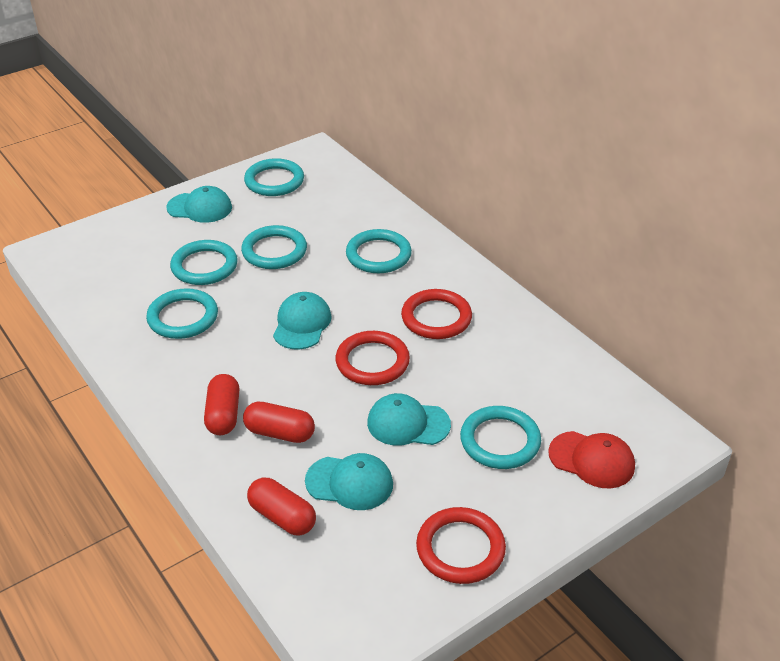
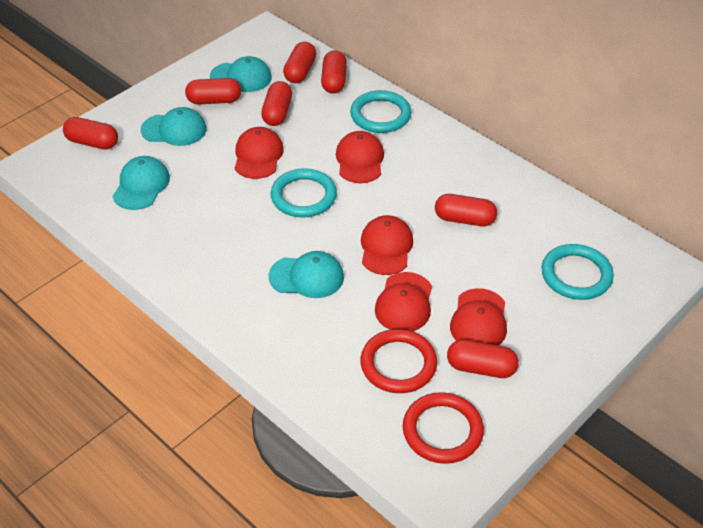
red cap: [548,431,635,489] = 1 -> [235,127,284,179] [336,131,384,183] [361,215,413,275] [375,272,432,331] [450,288,507,345] = 5
red capsule: [204,374,240,435] [243,402,315,443] [247,478,316,535] = 3 -> [63,117,118,150] [185,78,241,105] [261,81,292,126] [283,42,316,83] [321,50,347,94] [435,194,497,226] [447,339,519,378] = 7
red ring: [335,331,410,385] [401,289,472,339] [416,507,506,584] = 3 -> [360,329,437,393] [403,392,484,464] = 2
turquoise ring: [146,288,218,339] [170,240,238,285] [241,225,307,269] [244,158,304,196] [346,229,412,273] [460,406,541,469] = 6 -> [271,168,337,218] [350,90,411,133] [542,244,614,300] = 3

